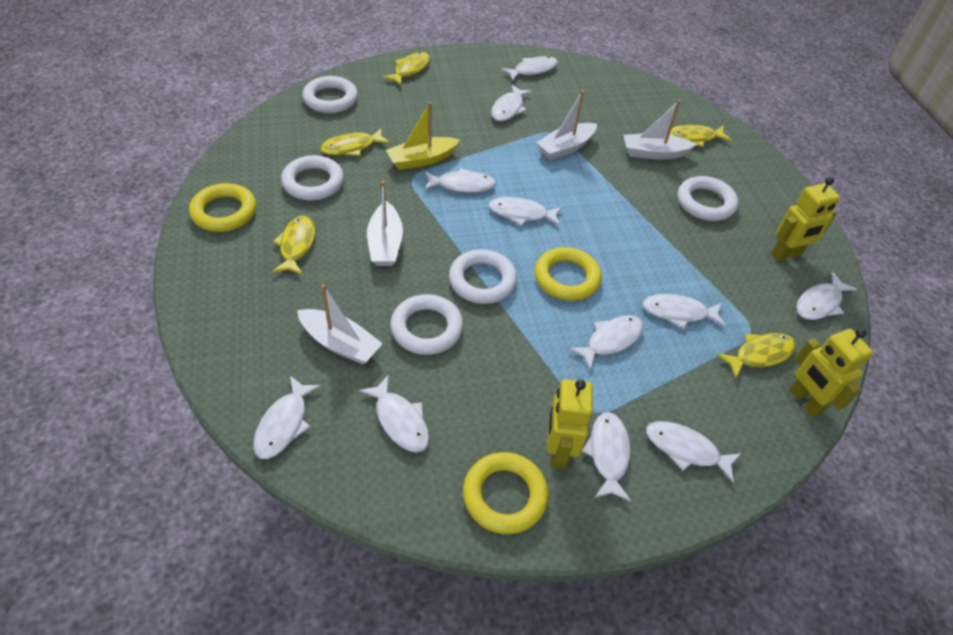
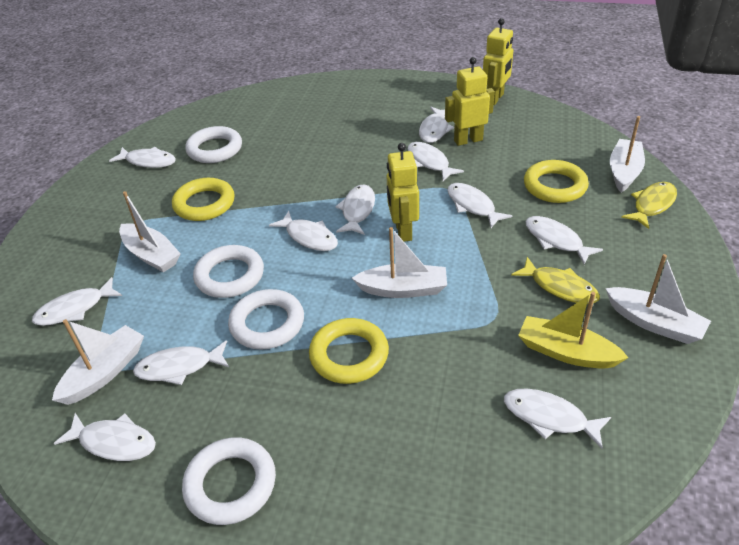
white boat: [297,284,383,364] [367,181,403,266] [536,90,597,160] [624,100,697,160] = 4 -> [52,319,144,405] [119,191,181,273] [352,227,447,298] [606,254,711,344] [610,116,645,192] = 5
white ring: [281,155,344,201] [302,76,358,113] [390,294,463,355] [449,249,517,304] [678,176,738,221] = 5 -> [182,437,276,525] [185,126,242,163] [193,245,264,298] [228,289,304,349] = 4
yellow fish: [272,216,316,275] [320,128,390,156] [382,52,430,86] [667,125,732,147] [717,333,796,379] = 5 -> [511,257,600,304] [621,182,677,229] = 2

